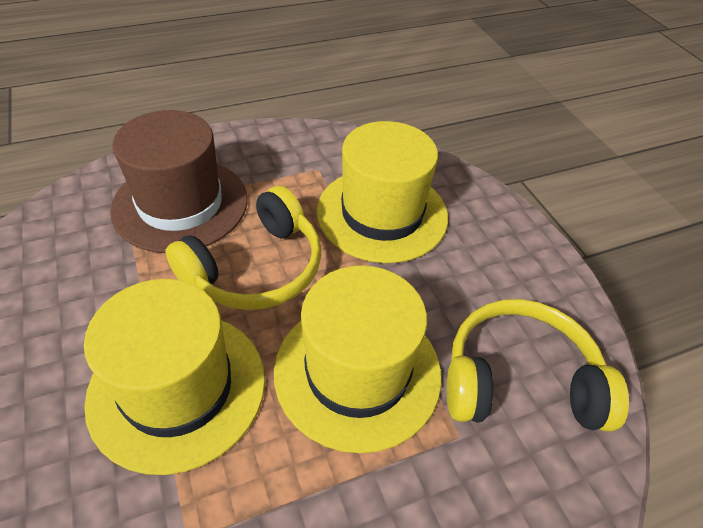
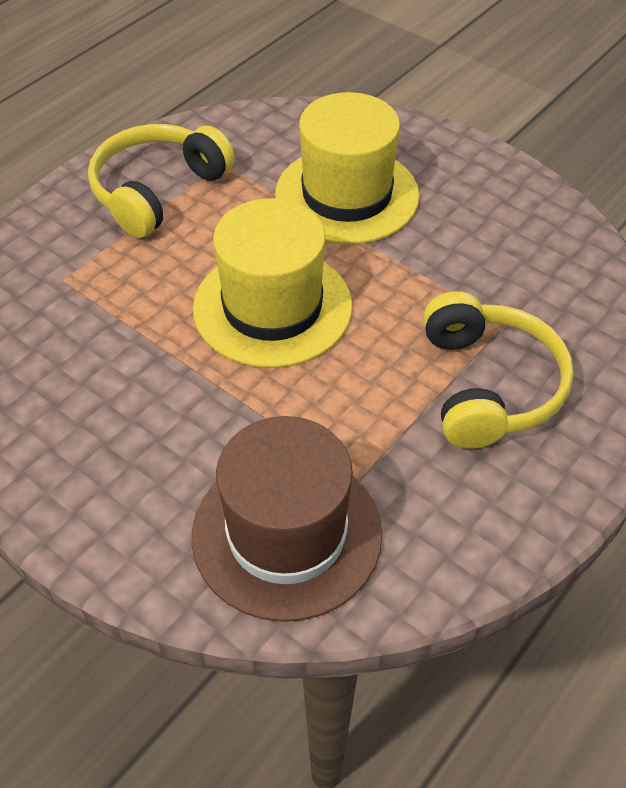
yellow hat: [84,279,265,475] [274,265,442,453] [317,121,448,263] = 3 -> [193,198,352,368] [275,92,419,245] = 2

